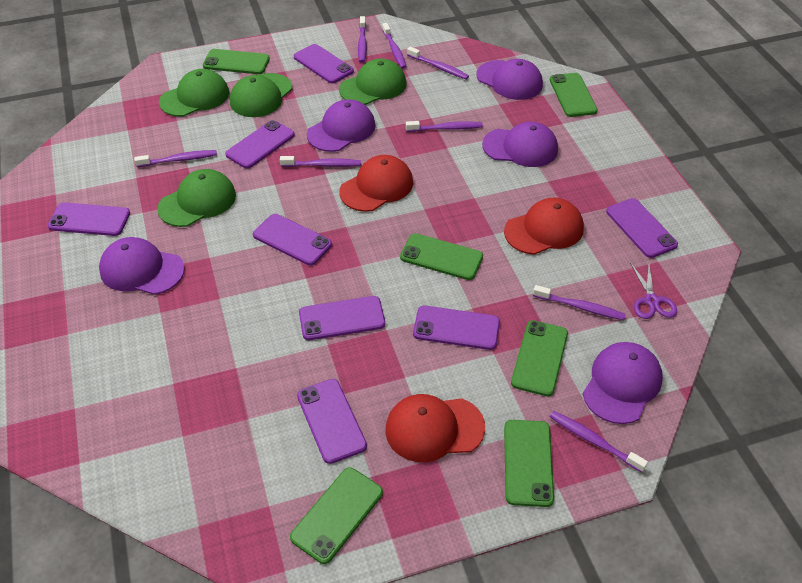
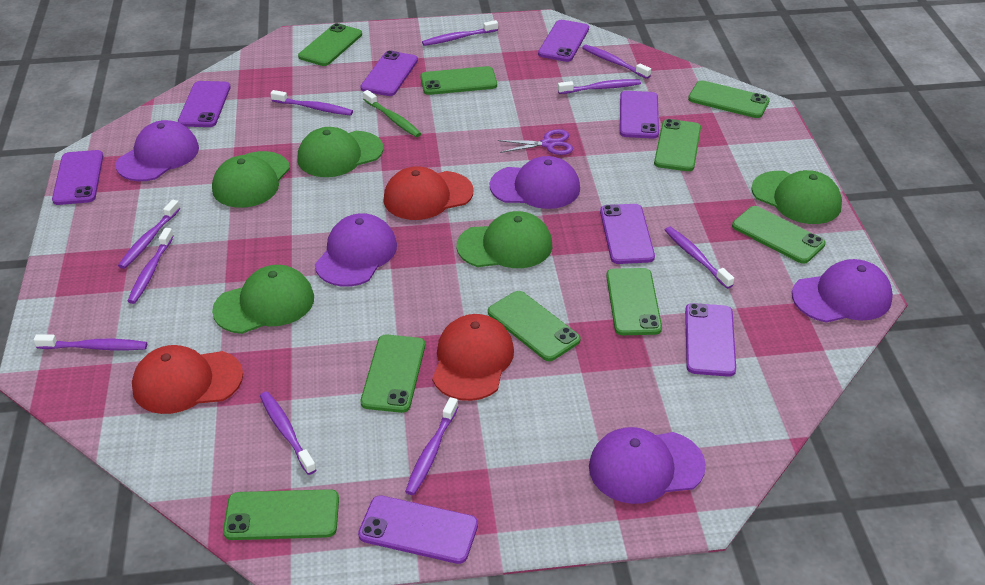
green cap: [157,169,236,227] [159,69,229,117] [230,73,292,117] [339,58,407,105] = 4 -> [212,151,290,208] [212,265,314,334] [297,127,383,177] [457,211,552,268] [751,170,842,224] = 5
green phone: [203,49,270,74] [290,467,383,564] [400,233,483,280] [504,420,554,507] [511,320,568,396] [550,73,598,117] = 6 -> [223,489,339,540] [298,23,362,66] [361,335,425,413] [420,66,497,95] [488,291,581,361] [606,268,662,335] [654,119,701,171] [688,80,770,118] [732,206,826,264] = 9
green toothbrush: none = 0 -> [363,90,421,137] = 1
purple toothbrush: [134,150,217,167] [280,156,361,167] [358,16,367,63] [382,23,407,69] [406,121,483,132] [407,47,469,80] [533,285,626,320] [549,411,648,472] = 8 -> [34,334,147,350] [118,200,180,269] [127,228,174,304] [260,391,316,475] [270,90,353,116] [405,397,458,495] [422,20,498,46] [558,79,641,94] [582,45,651,79] [665,227,734,289] = 10

